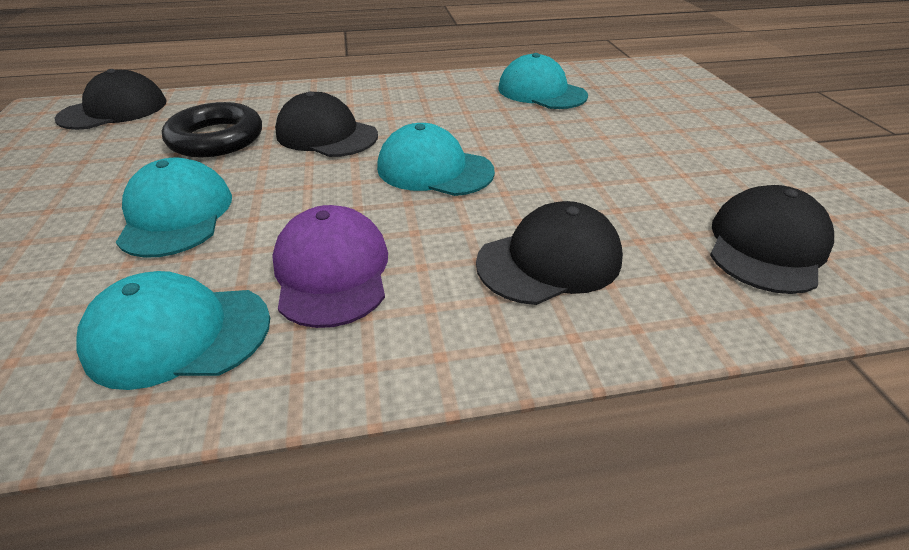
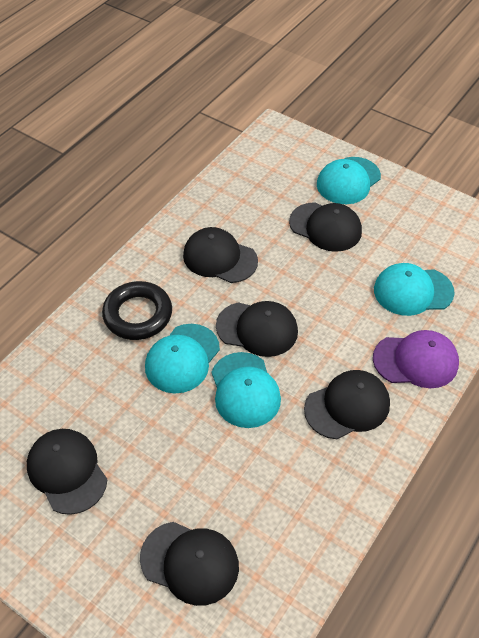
black cap: [54,69,167,130] [275,91,378,157] [476,201,623,305] [710,185,834,294] = 4 -> [27,429,107,515] [140,522,239,606] [183,227,258,283] [216,301,298,357] [289,202,362,252] [304,370,390,439] = 6

